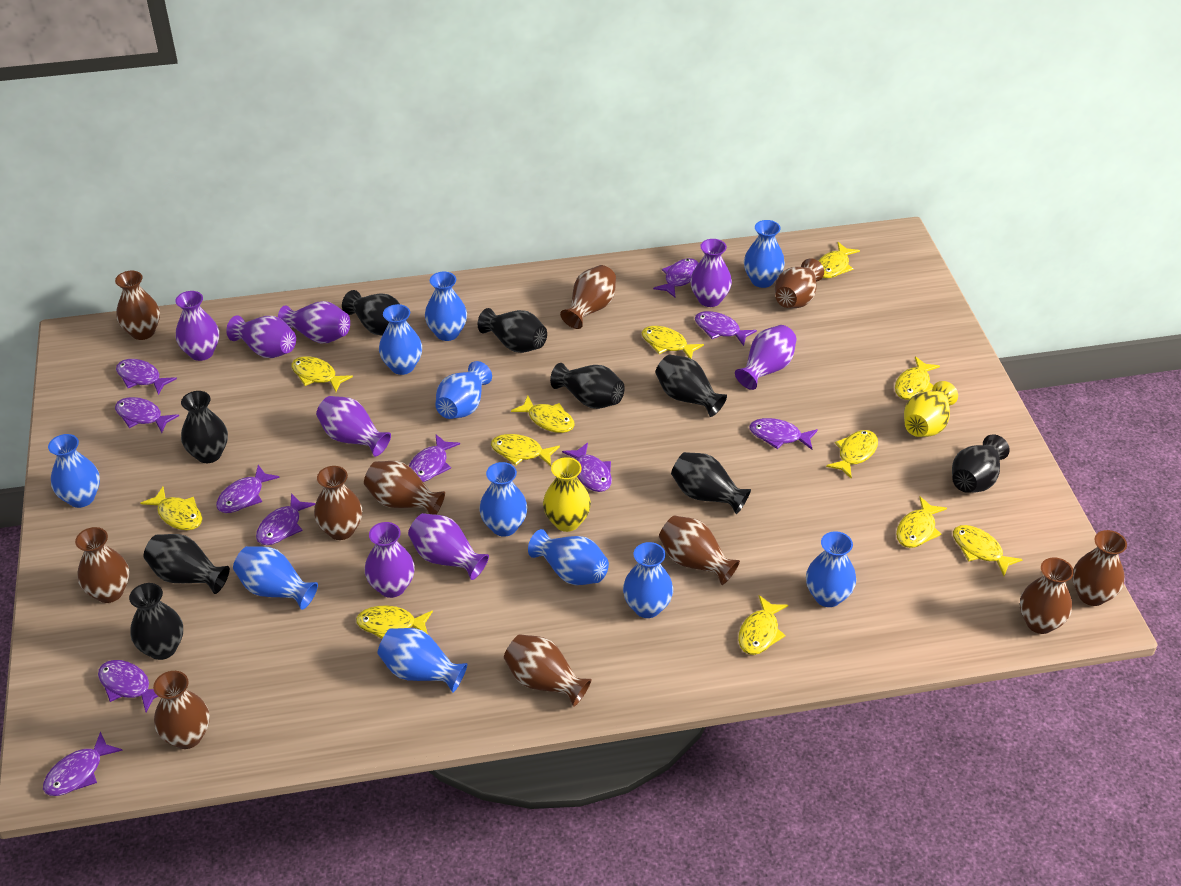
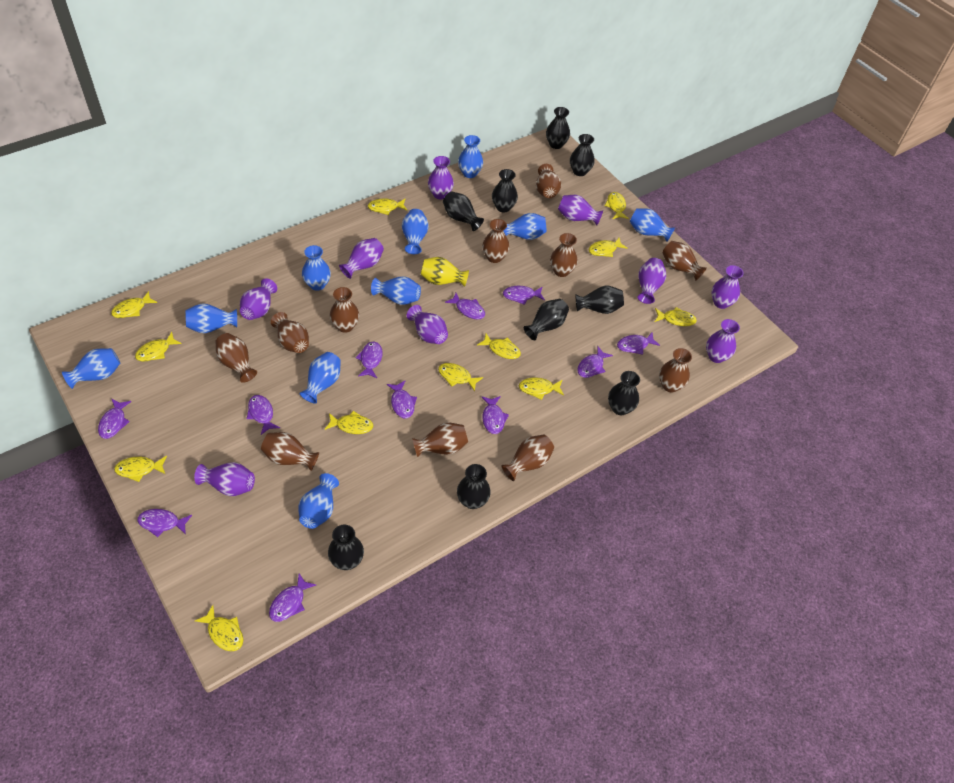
blue vase: [48,434,100,508] [233,546,318,610] [377,628,467,693] [379,304,422,375] [425,272,467,341] [436,361,492,419] [479,462,528,537] [528,529,609,585] [623,542,673,618] [744,220,785,288] [806,531,856,607] = 11 -> [62,348,120,389] [185,303,237,334] [298,473,339,529] [300,352,341,404] [302,245,331,291] [371,276,421,305] [402,209,429,254] [458,135,483,178] [504,213,547,240] [629,208,675,242] = 10
purple vase: [175,291,219,361] [226,315,296,358] [278,301,350,343] [316,396,391,457] [365,522,415,598] [408,513,489,580] [690,239,732,307] [735,325,797,390] = 8 -> [194,462,255,496] [240,279,277,320] [339,238,384,279] [407,305,448,344] [428,156,454,199] [558,195,603,225] [638,258,666,304] [706,319,740,363] [711,265,744,309] = 9
yellow vase: [543,457,591,532] [904,381,958,437] = 2 -> [421,257,469,287] = 1

